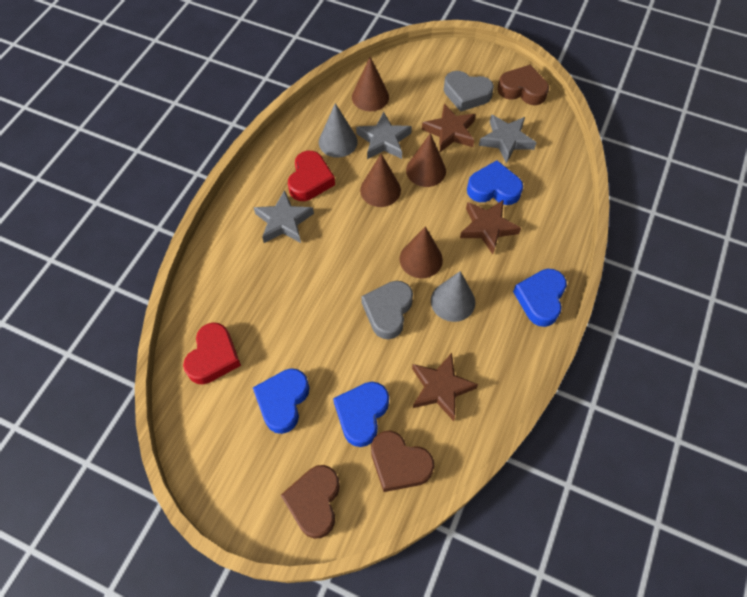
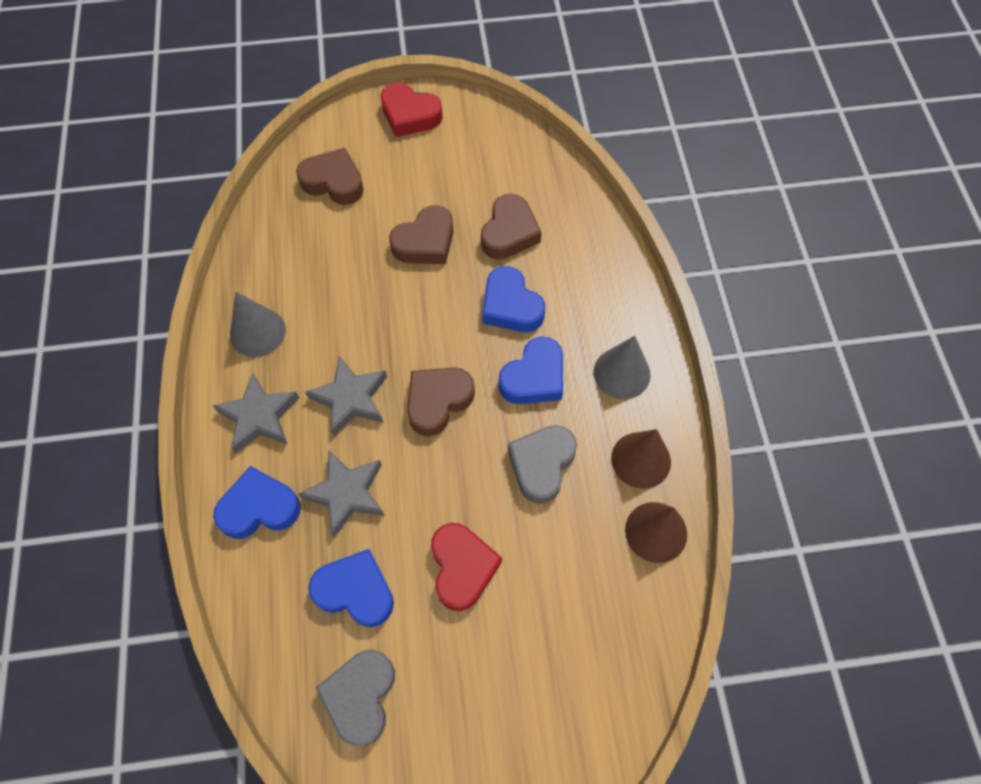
brown cone: [352,57,389,111] [360,154,401,207] [400,226,443,278] [406,133,446,187] = 4 -> [611,429,671,489] [625,502,687,563] = 2
brown heart: [281,465,340,539] [371,431,434,492] [498,65,549,105] = 3 -> [296,148,364,205] [389,205,453,264] [407,368,475,436] [481,194,542,259] = 4
brown star: [412,353,478,421] [422,104,476,152] [460,200,521,254] = 3 -> none = 0

